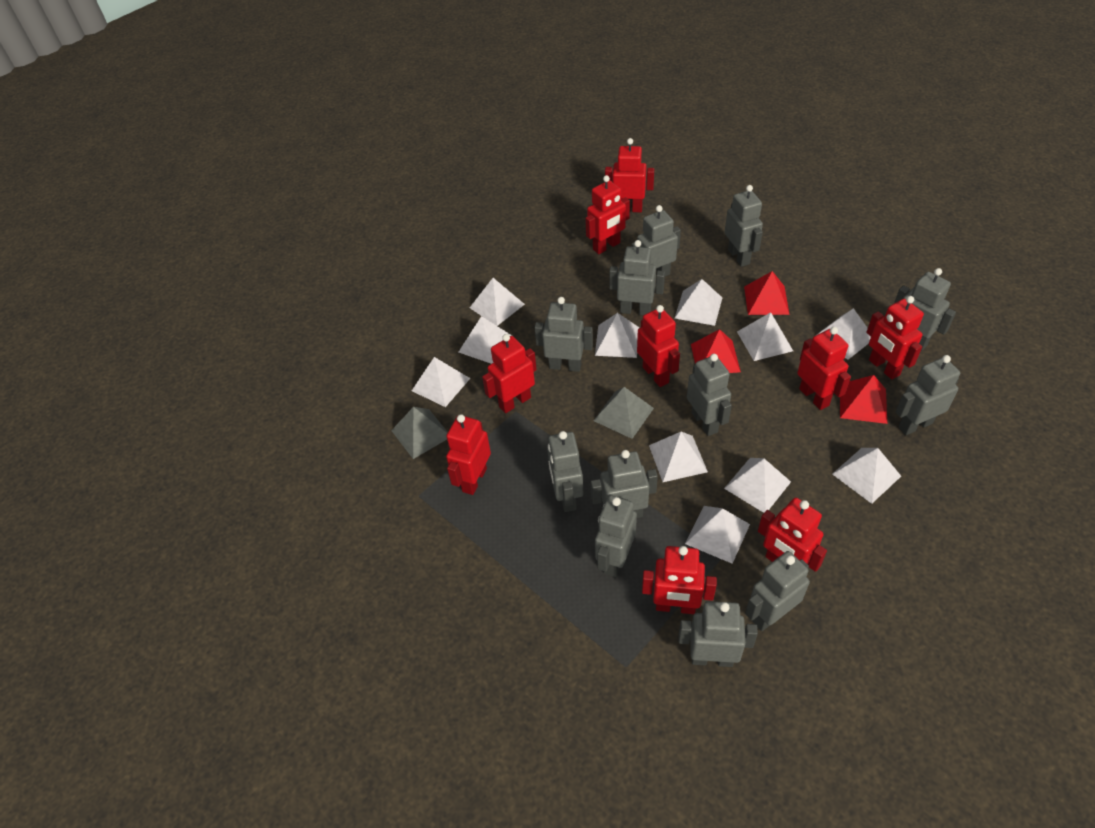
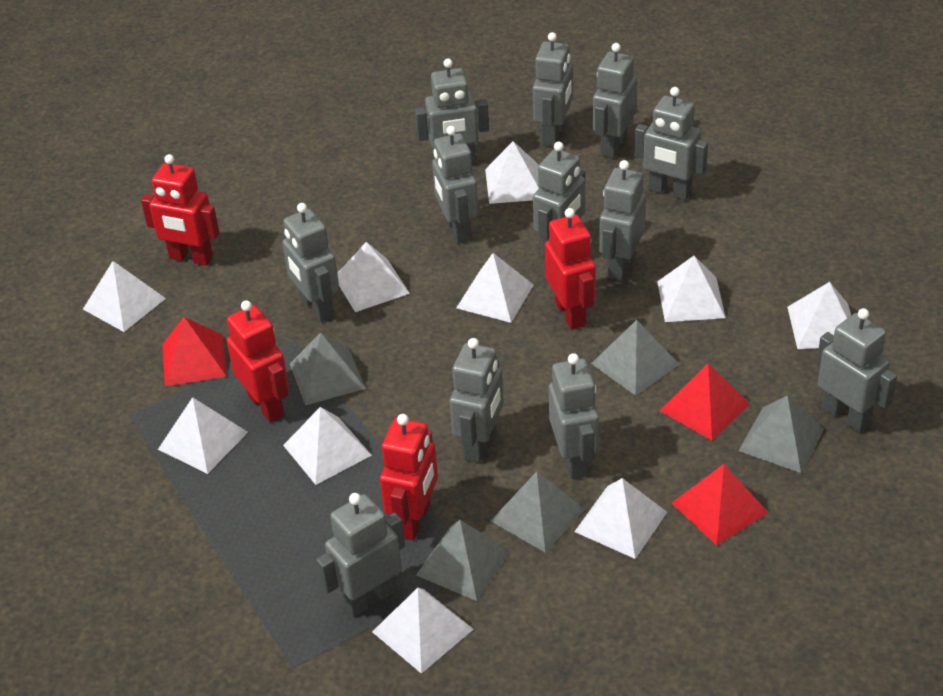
grey pyramid: [391,407,448,459] [594,387,654,439] = 2 -> [290,333,366,405] [416,520,510,601] [491,471,585,553] [591,320,680,396] [738,395,824,473] = 5
red robot: [446,414,491,495] [482,334,537,413] [585,175,630,254] [605,138,654,212] [637,305,680,387] [642,546,717,614] [758,498,827,572] [797,327,851,410] [866,296,924,380] = 9 -> [141,154,220,266] [226,300,289,423] [380,414,438,540] [545,208,596,330] = 4
white pyramid: [412,357,470,407] [459,316,514,364] [470,278,525,326] [595,313,639,358] [649,432,708,482] [675,279,722,326] [685,506,750,564] [724,458,791,513] [737,312,793,361] [815,308,871,360] [832,448,901,504] = 11 -> [83,261,166,332] [158,397,248,474] [283,407,372,485] [337,242,410,312] [372,588,474,674] [456,253,534,323] [485,141,540,204] [574,478,667,559] [657,256,726,322] [787,282,851,349] = 10

